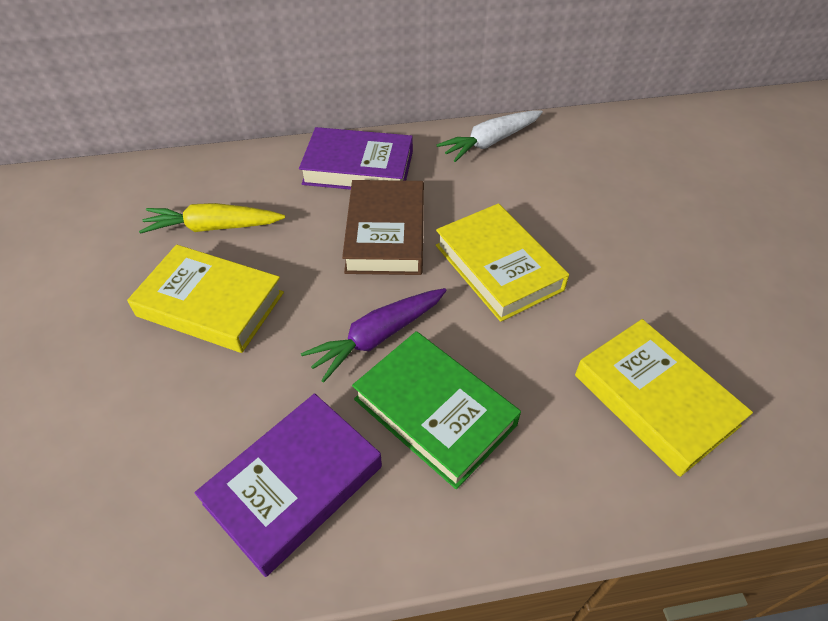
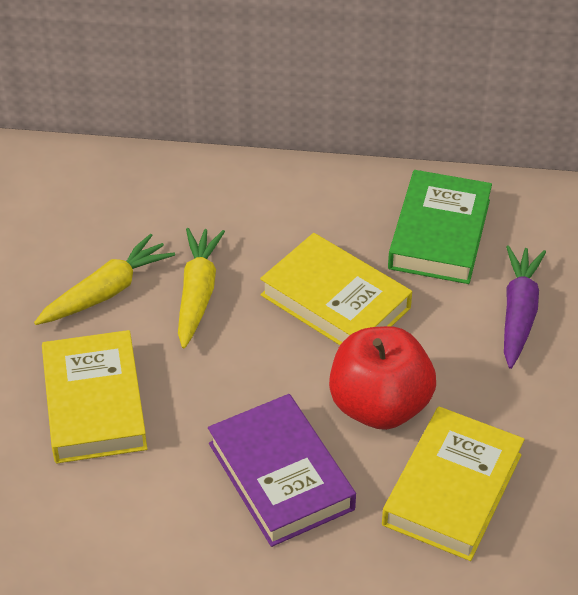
brown book: [342,180,424,275] = 1 -> none = 0
purple book: [194,393,382,577] [299,127,413,190] = 2 -> [208,394,356,547] = 1
red apple: none = 0 -> [329,326,436,430] = 1
white carrot: [437,110,543,162] = 1 -> none = 0
yellow carrot: [139,203,285,234] = 1 -> [34,234,175,325] [178,228,225,349] = 2

